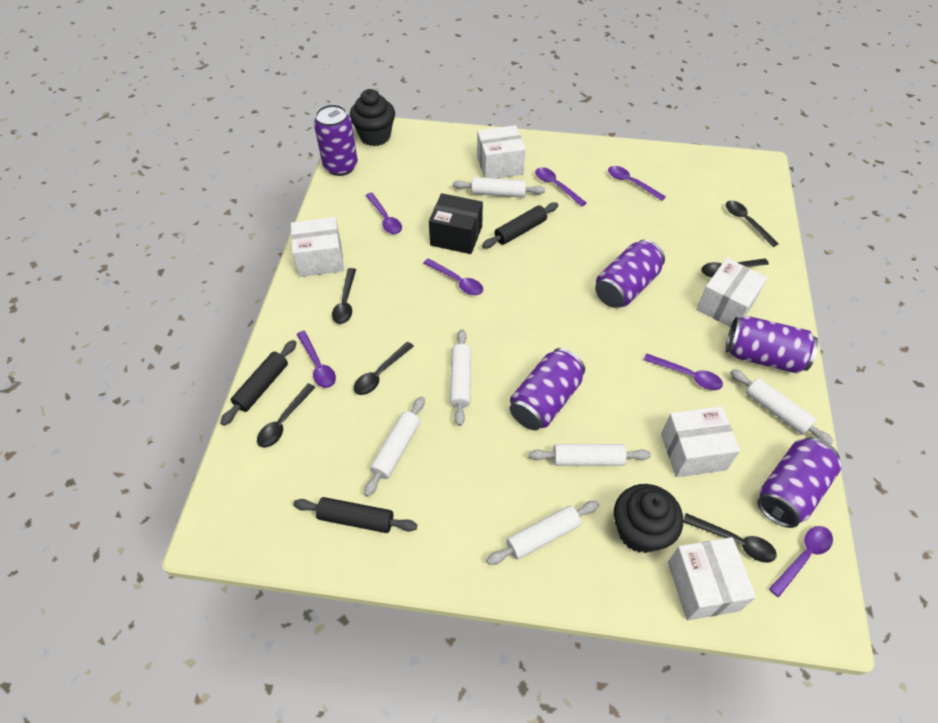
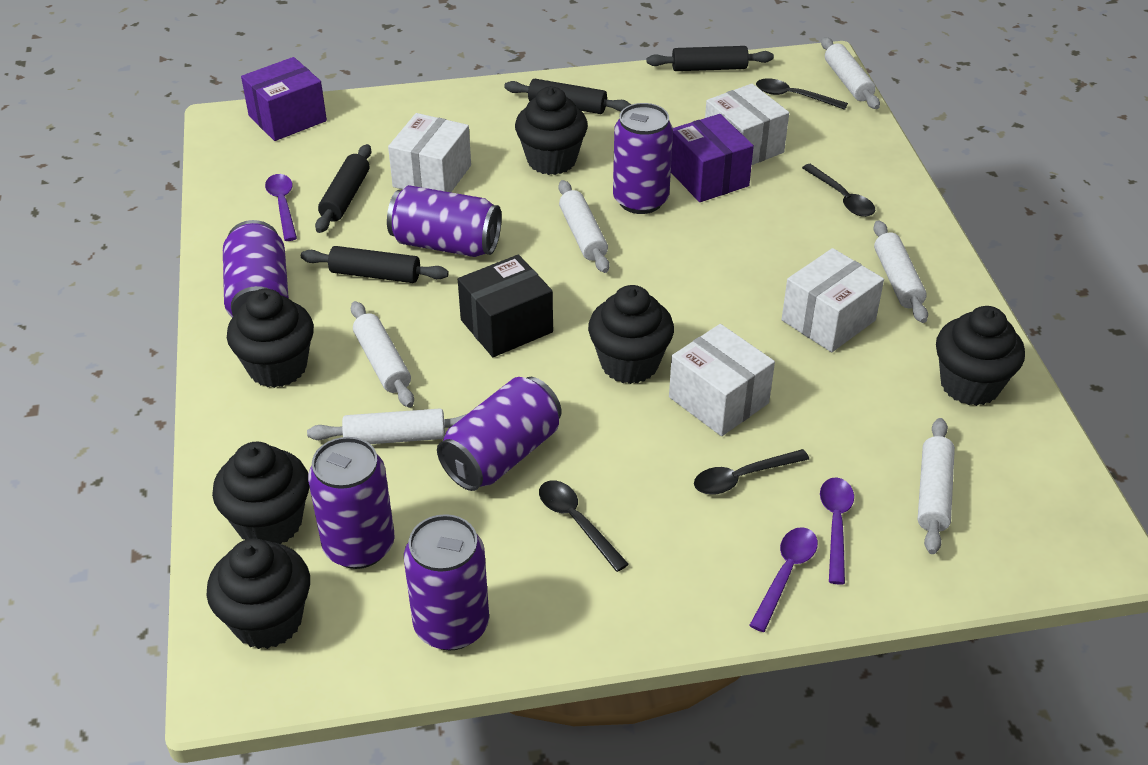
black cupcake: [349,89,395,146] [614,484,683,553] = 2 -> [206,538,310,649] [212,442,309,544] [227,289,314,388] [515,87,588,175] [588,285,674,384] [936,306,1025,406] = 6
black rolling pin: [220,340,297,426] [293,497,417,533] [482,202,558,248] = 3 -> [301,246,449,283] [315,144,371,233] [504,79,631,114] [647,46,774,71] = 4
black spoon: [257,383,316,448] [332,268,356,324] [354,342,414,395] [683,513,777,563] [701,258,769,277] [726,201,779,247] = 6 -> [539,480,629,572] [694,449,809,495] [756,78,848,110] [802,164,875,217] = 4
purple box: none = 0 -> [241,57,327,141] [671,114,754,202] = 2
purple can: [314,104,358,176] [509,348,585,430] [595,239,665,308] [726,316,818,373] [757,437,841,528] = 5 -> [223,220,289,318] [308,437,394,569] [387,185,502,257] [404,514,489,651] [437,377,562,491] [613,103,673,214] = 6
purple spoon: [296,331,336,388] [365,193,402,234] [423,258,483,295] [535,167,586,207] [608,166,666,201] [644,353,723,390] [769,526,833,597] = 7 -> [265,174,297,241] [749,527,818,632] [820,477,854,584] = 3
white box: [291,217,344,277] [477,125,526,179] [661,406,740,477] [668,537,756,620] [696,258,768,327] = 5 -> [388,113,471,192] [669,324,775,436] [705,84,789,165] [782,248,884,352] = 4

